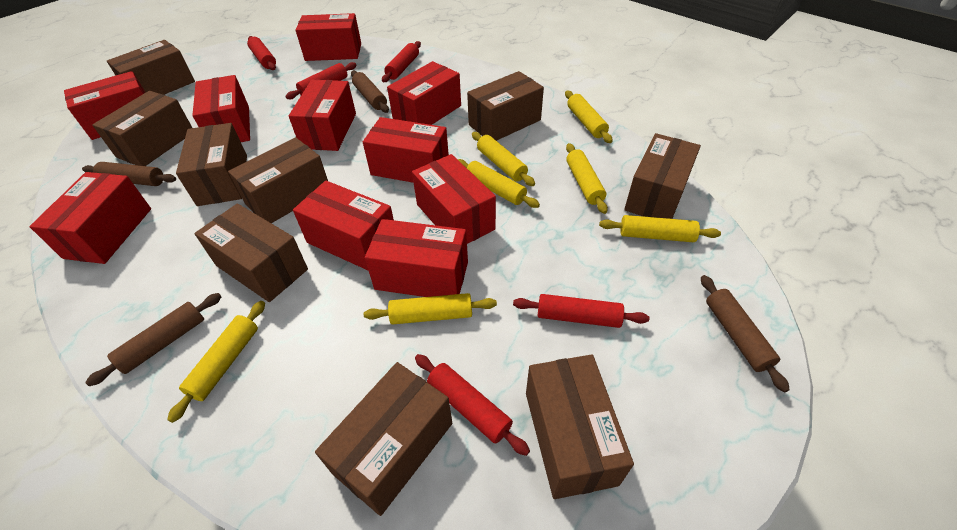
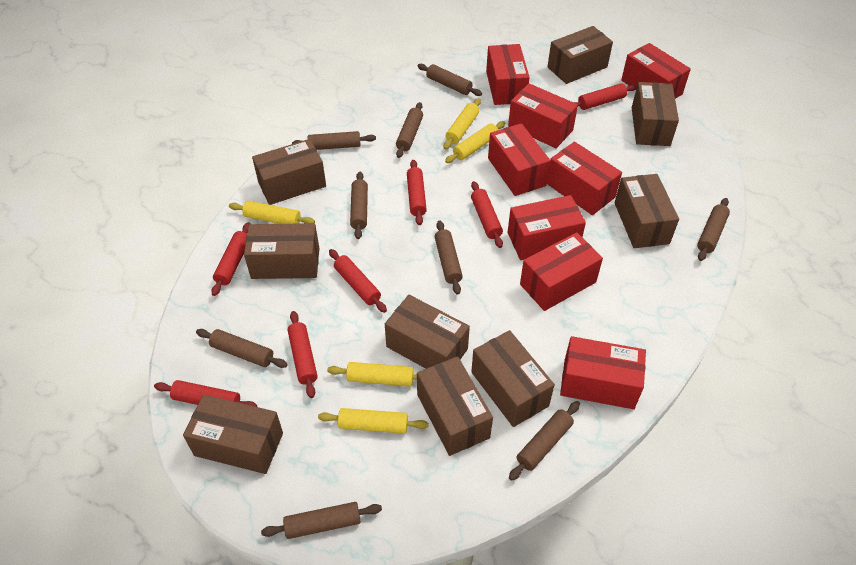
brown rolling pin: [82,162,176,186] [85,293,222,386] [351,71,389,113] [701,275,790,393] = 4 -> [196,329,288,368] [261,502,382,539] [292,131,376,150] [350,172,368,239] [396,102,423,158] [418,64,482,96] [435,221,463,295] [509,401,580,481] [697,198,730,261] = 9
red box: [29,172,151,264] [64,71,145,140] [192,75,250,142] [289,80,356,151] [293,181,394,270] [295,13,361,61] [363,117,449,183] [365,219,468,297] [387,61,461,125] [412,154,496,244] = 10 -> [486,44,530,105] [488,123,551,196] [508,83,578,148] [508,195,586,260] [520,232,603,311] [547,142,622,215] [560,336,646,409] [621,43,691,99] = 8
red rolling pin: [247,36,276,70] [285,62,357,99] [382,41,421,82] [415,354,530,456] [513,294,649,328] = 5 -> [154,380,257,407] [211,222,251,296] [288,311,318,398] [329,249,387,313] [407,160,427,225] [471,181,503,248] [573,83,637,110] = 7
yellow rolling pin: [167,301,265,423] [364,293,497,325] [457,159,540,208] [472,132,535,186] [565,91,613,143] [566,143,608,214] [599,215,721,242] = 7 -> [229,201,315,224] [318,408,429,434] [327,362,417,387] [444,98,481,150] [445,121,506,163] = 5

